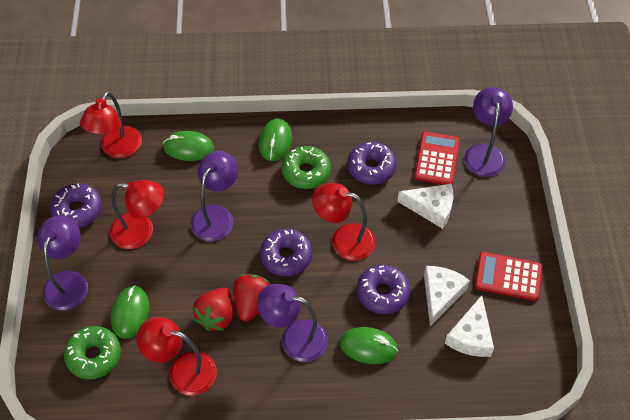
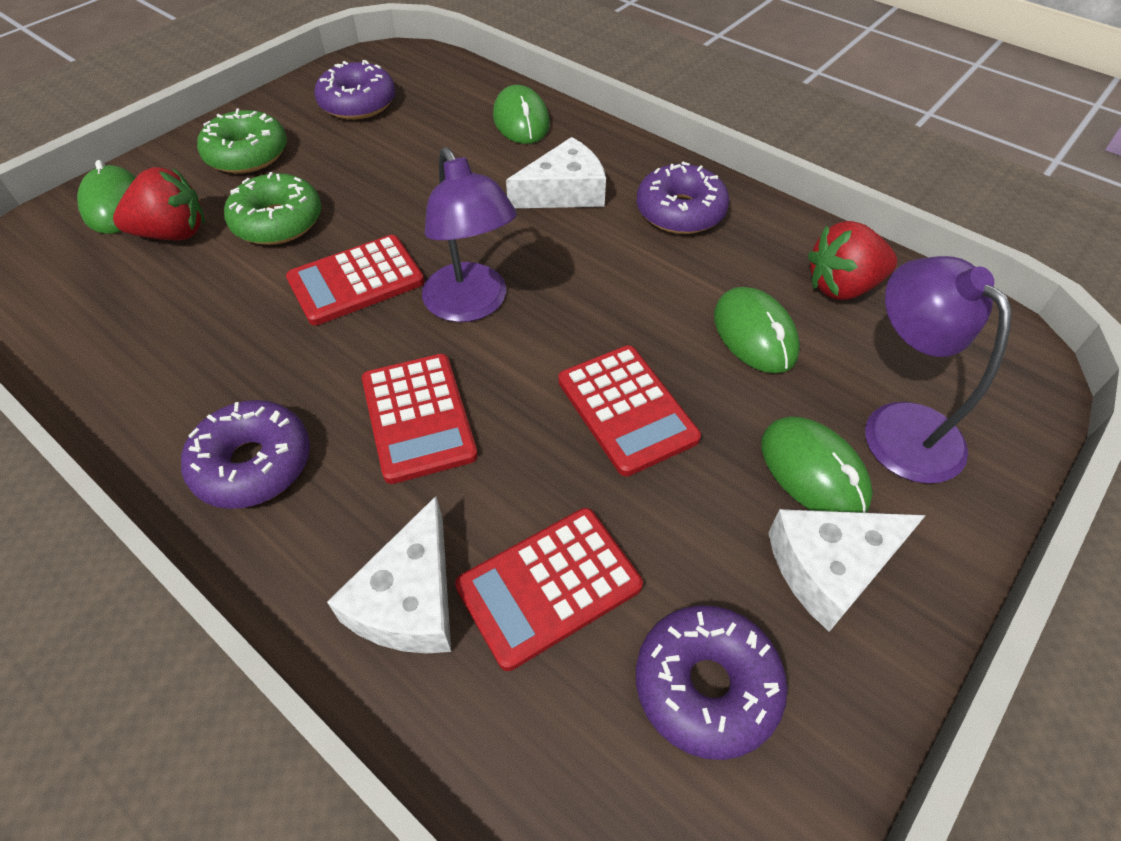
purple lamp: [37,216,88,310] [190,151,238,241] [257,284,328,362] [464,87,513,177] = 4 -> [422,147,517,322] [865,256,1012,484] = 2
red calculator: [414,132,460,185] [475,252,543,301] = 2 -> [286,235,425,326] [362,354,478,484] [455,508,643,671] [558,345,701,476] = 4
red lamp: [80,91,142,158] [110,180,164,249] [136,317,217,396] [312,183,375,261] = 4 -> none = 0

